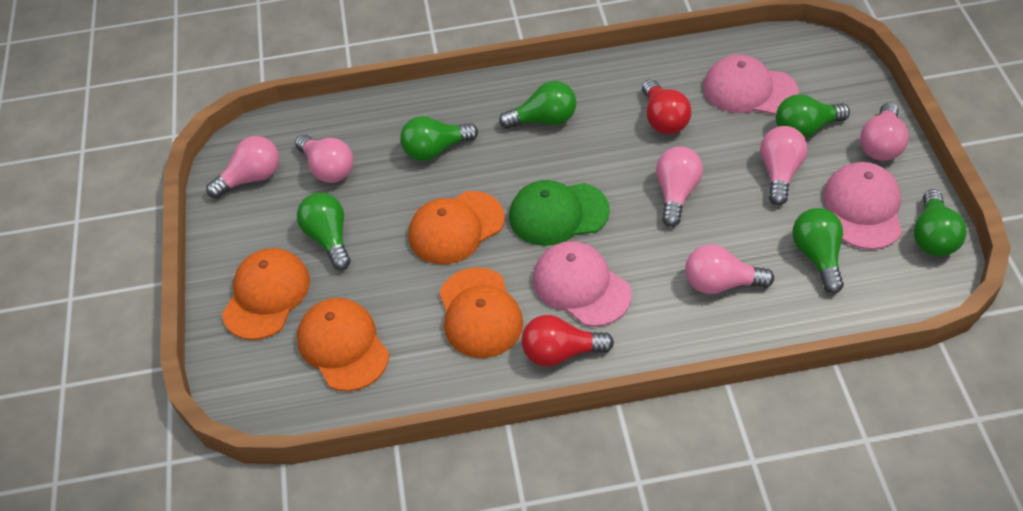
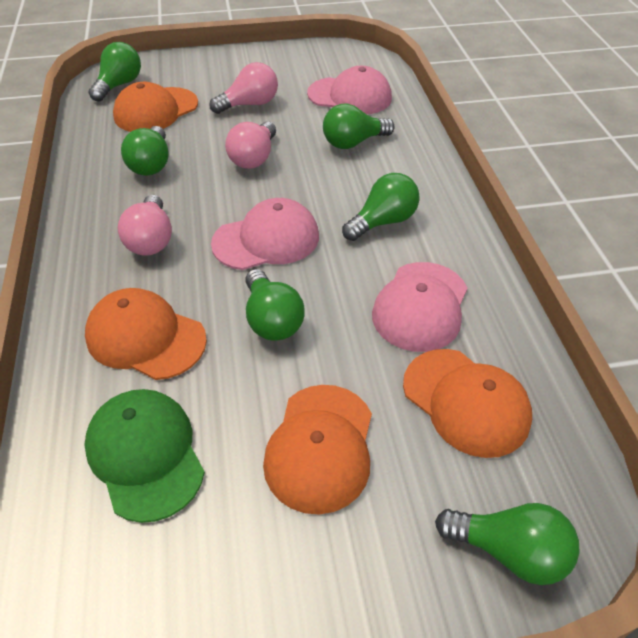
pink light bulb: [206,136,279,199] [295,134,353,183] [656,147,703,227] [685,244,774,294] [760,126,808,205] [860,102,909,161] = 6 -> [118,195,172,256] [209,62,278,114] [225,122,276,169] = 3
red light bulb: [521,315,614,367] [642,79,692,134] = 2 -> none = 0

